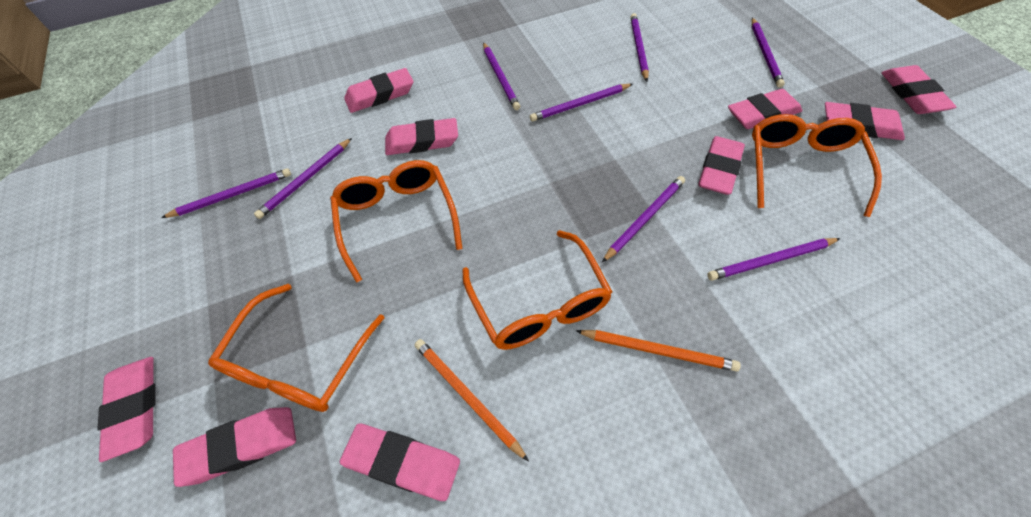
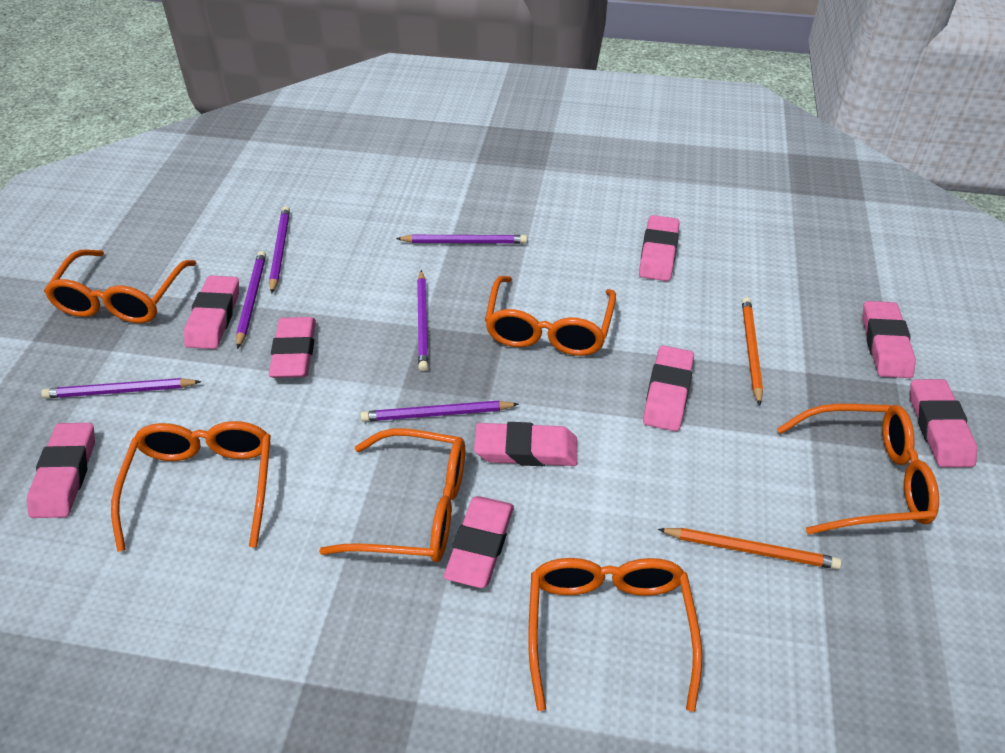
orange glasses: [208,284,384,412] [330,160,463,283] [462,230,613,350] [752,114,882,217] = 4 -> [44,249,196,323] [111,421,271,552] [319,428,465,562] [485,276,616,356] [528,558,702,712] [777,404,939,534] = 6
purple pencil: [161,168,291,218] [254,138,352,219] [483,42,520,110] [530,84,633,122] [602,176,685,262] [630,13,649,81] [707,238,841,281] [752,18,785,88] = 8 -> [41,378,201,398] [236,251,266,349] [269,206,290,294] [360,401,519,422] [396,235,527,244] [417,270,428,371] = 6

